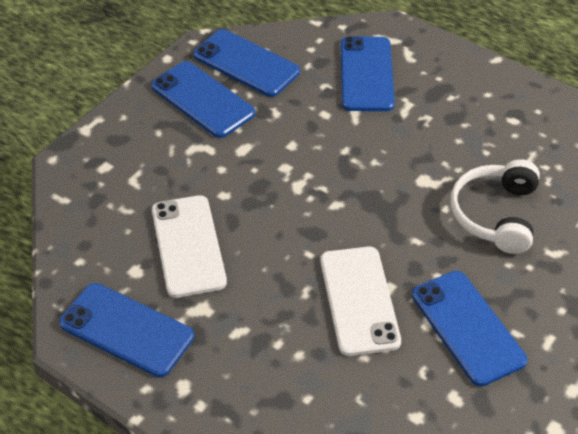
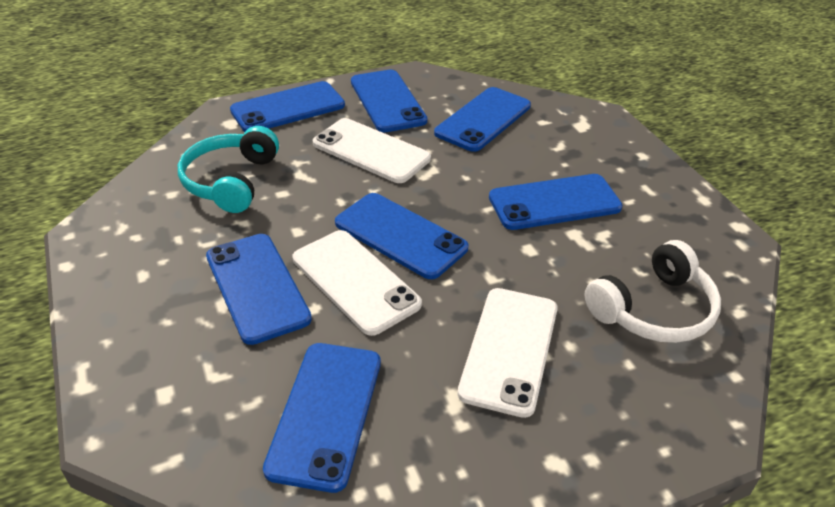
blue phone: [59,283,194,377] [151,61,255,138] [193,29,300,97] [340,36,395,111] [412,271,528,387] = 5 -> [206,234,312,345] [230,81,345,132] [263,343,381,493] [335,193,469,279] [351,70,428,132] [434,87,531,152] [489,174,622,230] = 7
turquoise headphones: none = 0 -> [178,126,279,213] = 1
white phone: [152,195,227,298] [320,247,401,356] = 2 -> [293,230,422,336] [313,118,431,183] [457,288,558,418] = 3

